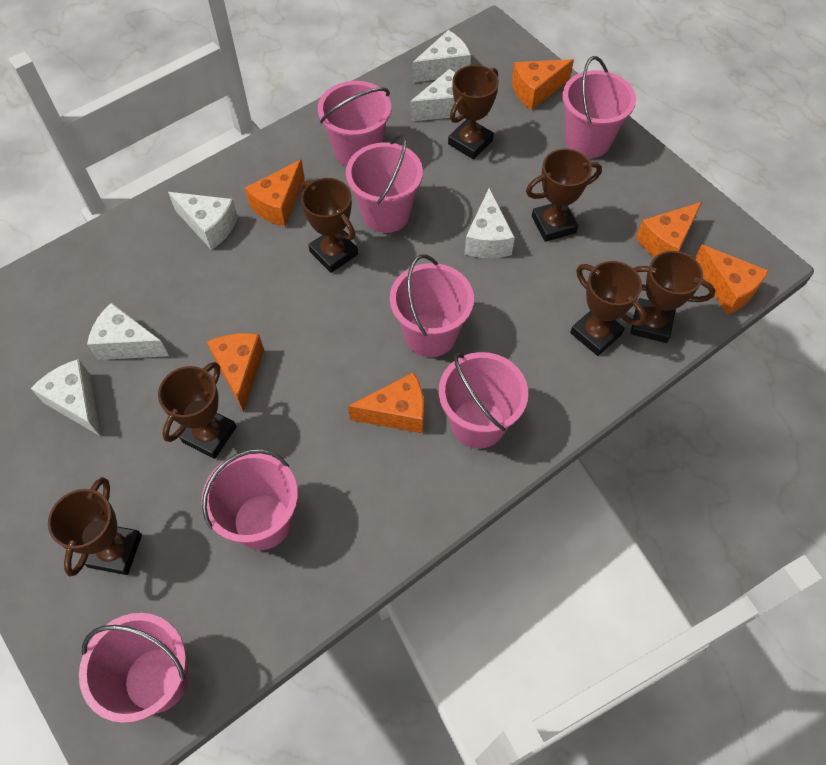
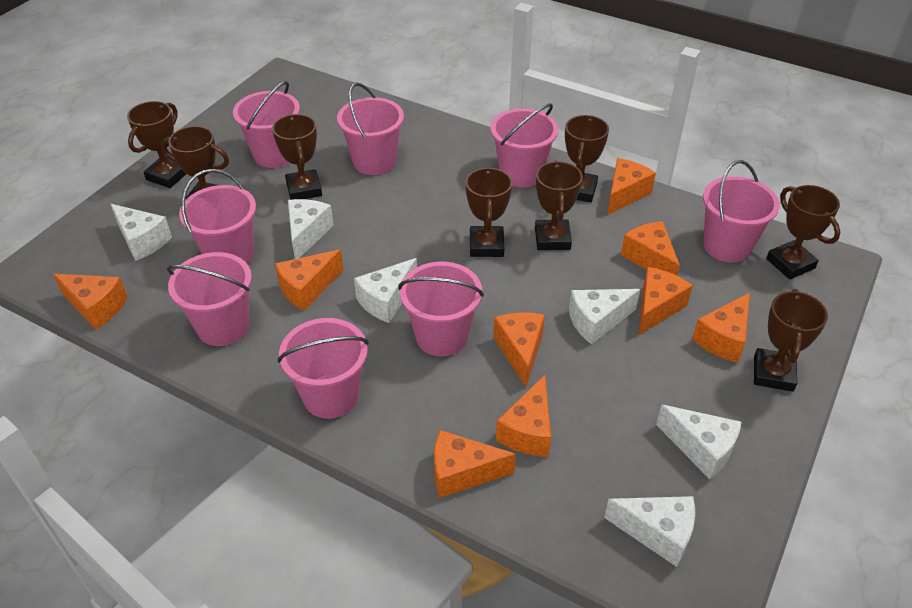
brown trophy: [48,477,142,577] [158,362,236,459] [301,178,358,273] [448,65,499,159] [526,149,602,242] [570,261,646,356] [630,251,715,343] = 7 -> [127,101,186,188] [161,126,229,200] [272,114,322,200] [465,167,512,257] [535,161,583,250] [565,115,609,202] [754,289,828,392] [766,185,840,279] = 8
orange cheese: [207,333,264,412] [245,160,305,227] [348,372,424,433] [512,59,574,110] [636,202,702,257] [695,245,768,315] = 6 -> [53,274,128,330] [275,249,343,311] [434,430,516,498] [493,312,545,387] [496,375,551,457] [607,158,656,215] [621,221,680,276] [638,267,693,336] [692,292,750,363] = 9
pink bucket: [79,613,189,723] [202,449,298,550] [318,81,391,167] [346,134,423,233] [390,254,474,357] [439,352,528,449] [562,56,636,158] = 7 -> [167,252,252,346] [179,169,256,264] [233,81,300,168] [278,318,369,419] [337,83,404,175] [399,262,484,356] [490,103,558,187] [703,160,780,262] = 8

